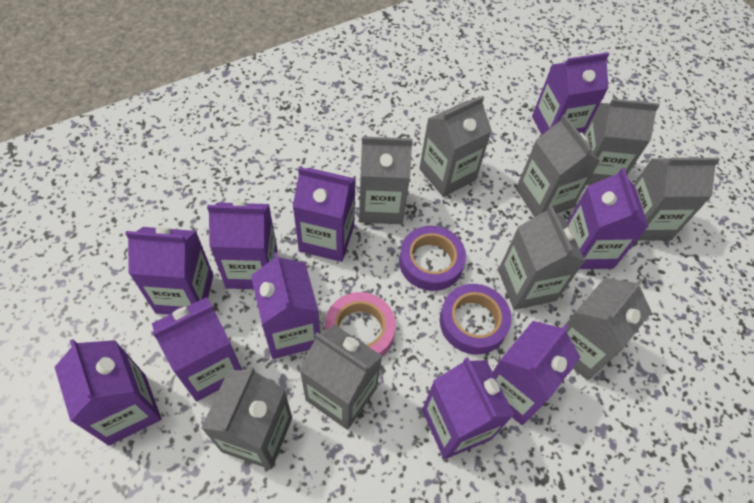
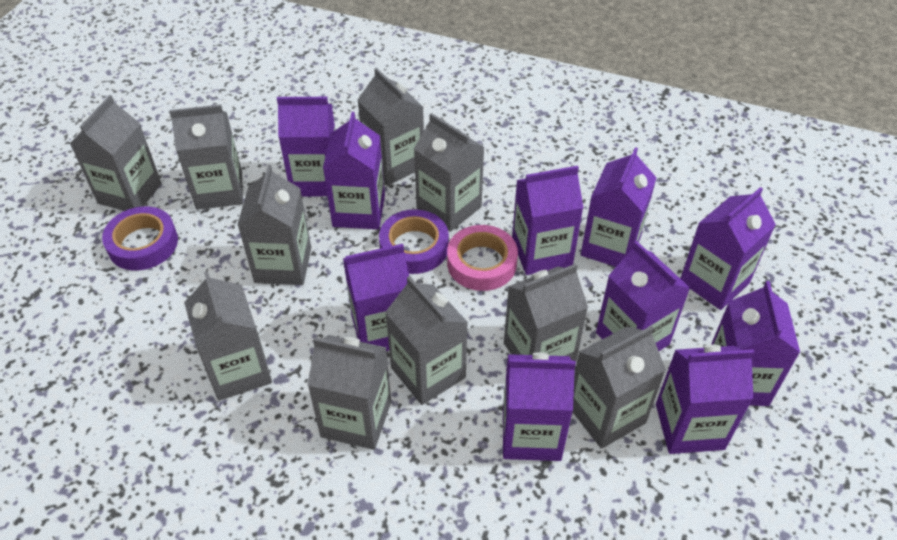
grey carton: [201,367,292,470] [300,325,382,430] [359,136,413,224] [419,96,492,197] [498,205,585,310] [516,114,600,217] [563,278,652,380] [584,99,660,185] [634,155,720,241] = 9 -> [70,95,162,211] [169,105,243,210] [184,271,272,401] [238,165,311,285] [307,335,391,450] [358,68,424,185] [385,276,468,405] [414,113,484,232] [504,264,588,361] [572,326,666,449] = 10

